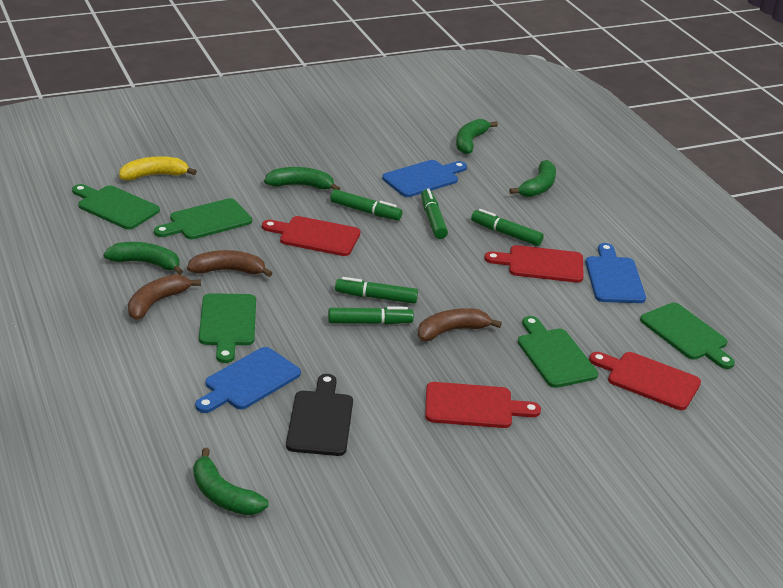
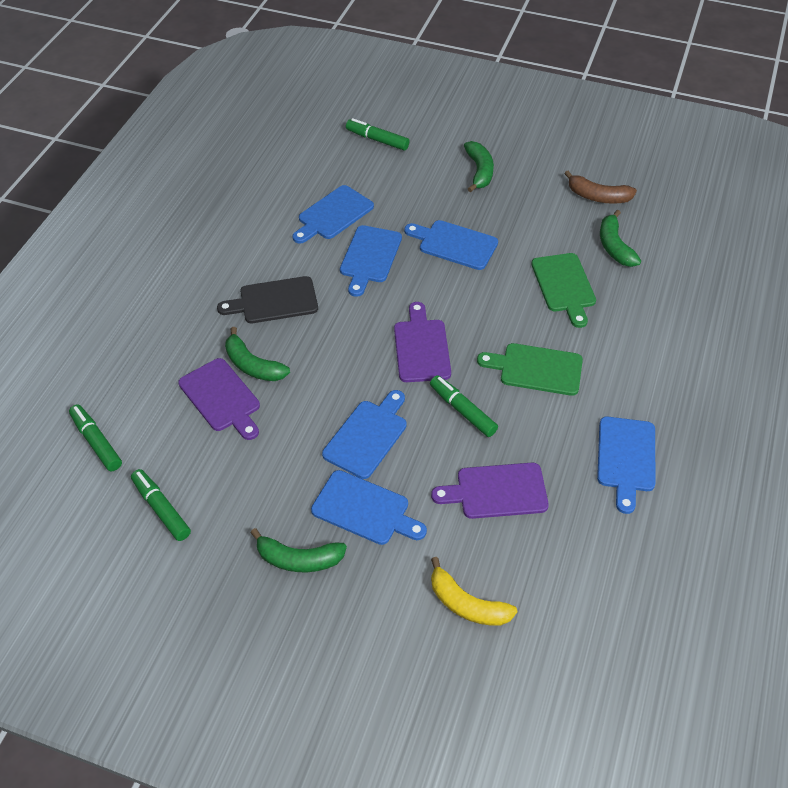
blue cutting board: [195,347,301,413] [382,160,467,197] [586,243,646,303] = 3 -> [292,185,374,244] [311,470,427,545] [322,390,407,479] [340,225,402,297] [404,220,498,270] [597,417,655,514] = 6
brown banana: [128,274,201,320] [187,250,273,277] [418,308,502,341] = 3 -> [564,171,637,204] = 1
green banana: [103,242,183,275] [193,448,268,515] [264,167,340,190] [456,119,498,154] [509,160,556,197] = 5 -> [225,327,290,381] [250,528,347,572] [464,141,494,192] [600,210,641,267] = 4
green cutting board: [72,184,160,230] [154,198,252,239] [199,293,256,363] [518,316,598,388] [640,303,735,369] = 5 -> [477,343,583,396] [531,253,596,328] = 2
green marker: [328,307,414,325] [330,189,402,221] [335,277,418,304] [421,189,448,239] [471,209,544,246] = 5 -> [69,404,122,471] [131,469,191,541] [346,118,409,150] [430,375,498,437] = 4
purple cutting board: none = 0 -> [178,358,260,440] [394,302,451,382] [431,463,549,519] = 3
red cutting board: [262,216,360,256] [425,382,541,428] [484,245,584,283] [589,352,701,410] = 4 -> none = 0

